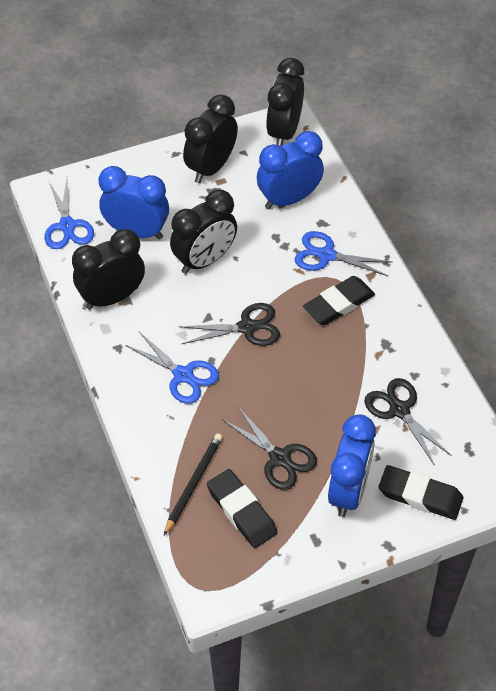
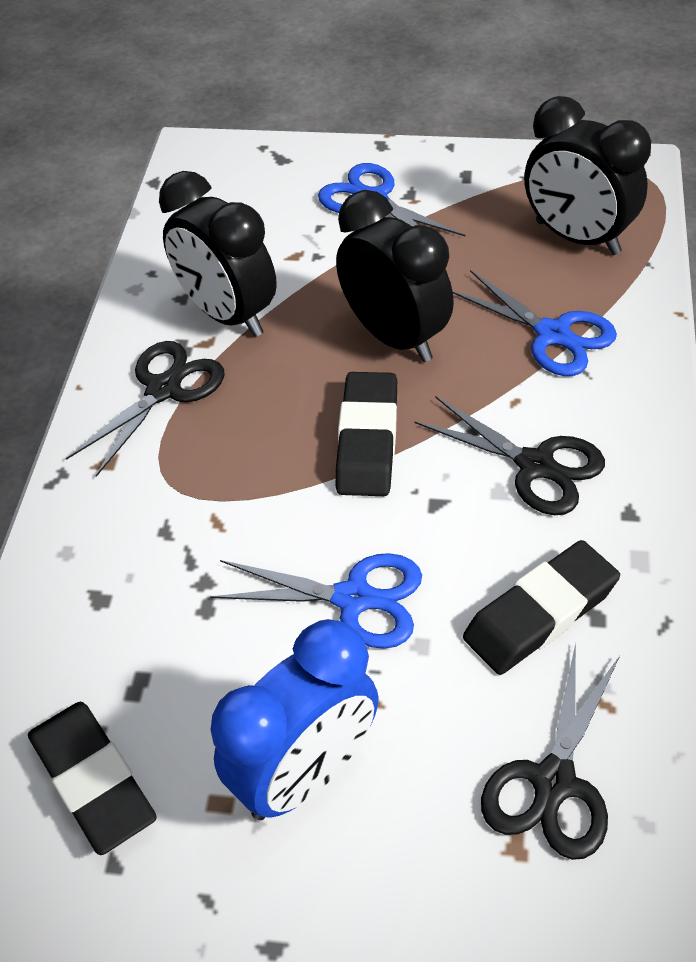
black clock: [72,229,145,310] [170,190,237,274] [183,95,238,183] [266,58,304,146] = 4 -> [159,171,277,337] [336,190,454,362] [524,96,651,255] = 3
black pencil: [164,434,223,535] = 1 -> none = 0
blue clock: [99,166,169,239] [257,131,324,209] [328,414,376,517] = 3 -> [211,619,379,820] = 1

